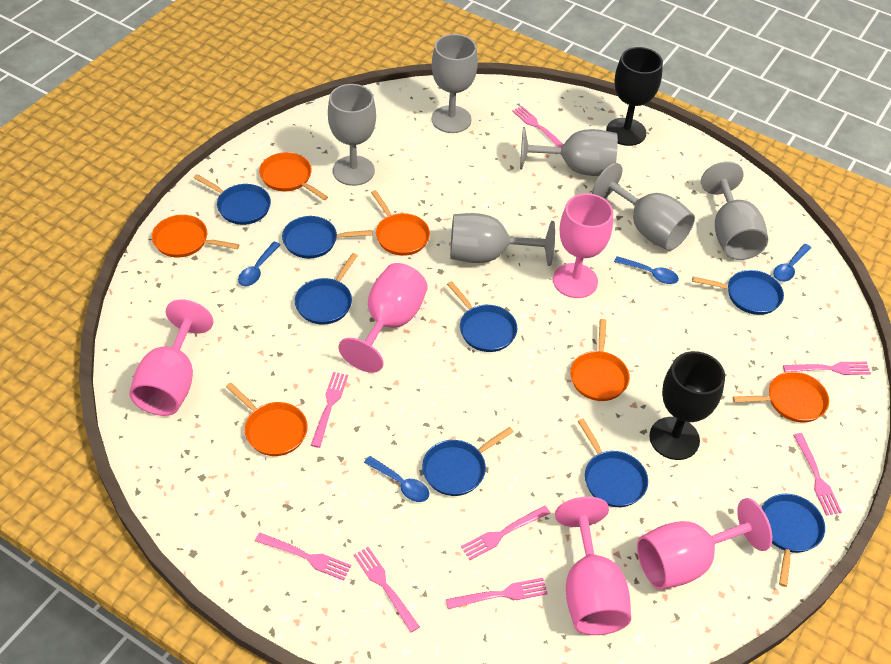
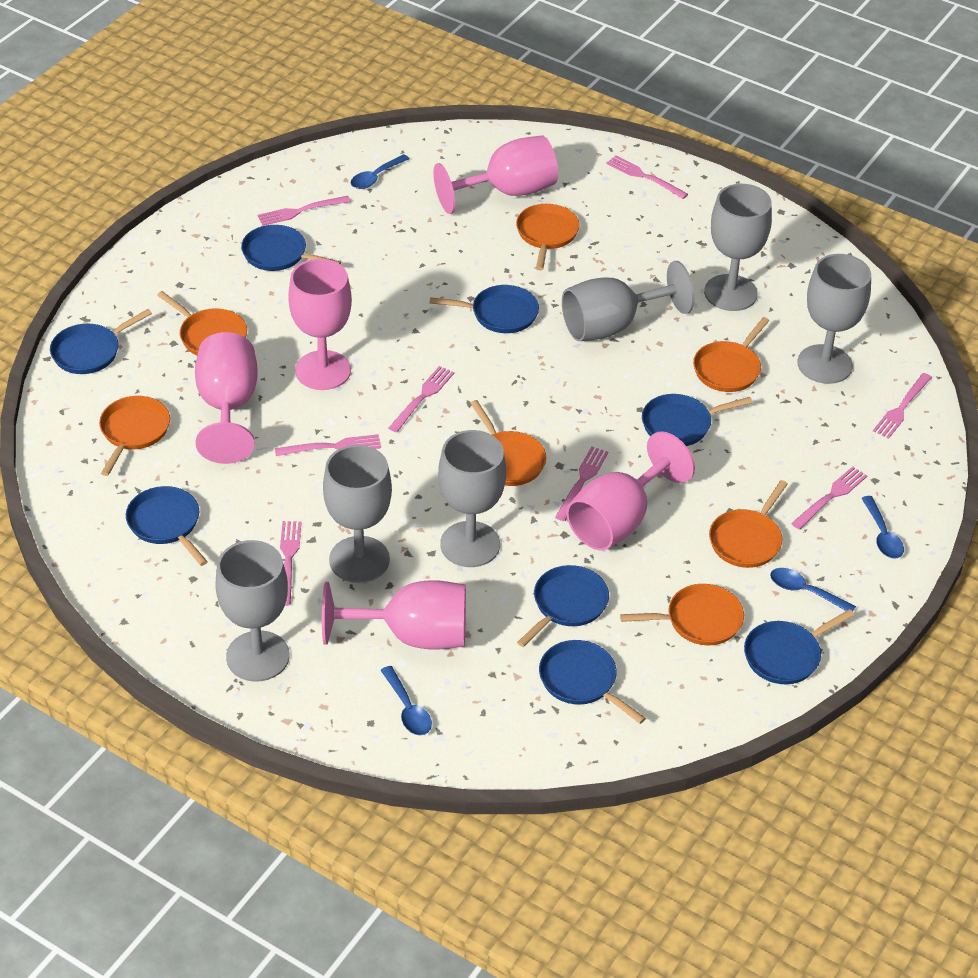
black goblet: [606,47,663,146] [649,351,725,460] = 2 -> none = 0
orange pan: [152,215,239,258] [226,383,308,456] [259,152,328,200] [371,190,430,256] [570,319,630,401] [733,372,829,423] = 6 -> [99,396,170,476] [157,291,247,355] [470,400,546,486] [516,204,580,270] [620,584,744,645] [693,317,769,392] [709,480,788,568] = 7

